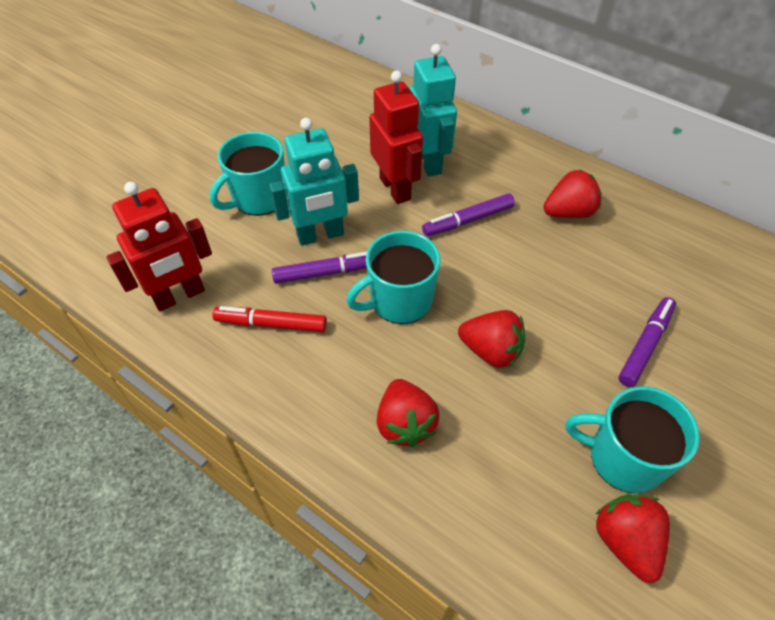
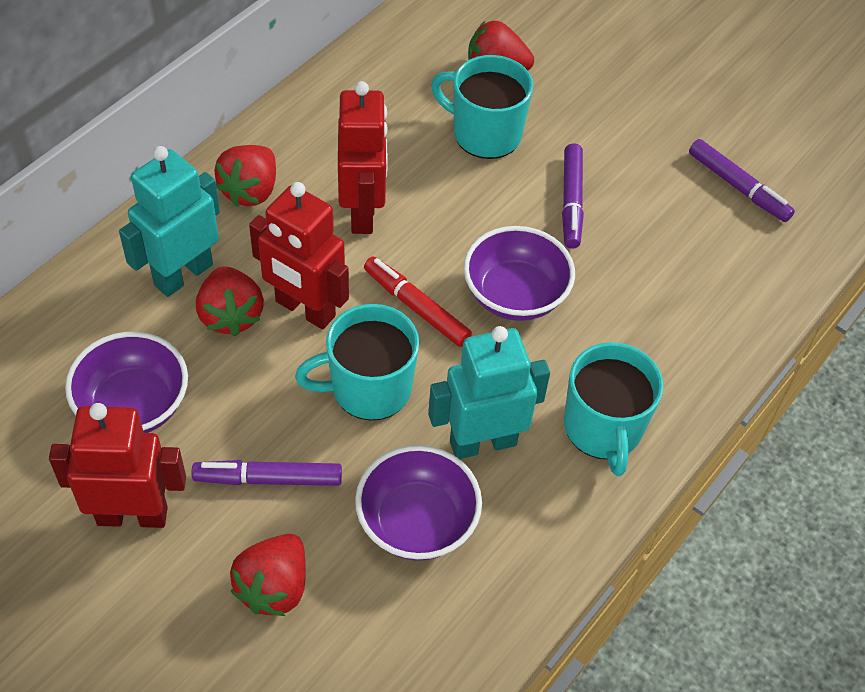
purple bowl: none = 0 -> [65,332,188,433] [355,445,482,561] [464,226,575,321] = 3
red robot: [106,182,212,311] [369,71,423,204] = 2 -> [49,403,186,528] [249,182,349,329] [338,81,388,234] = 3

